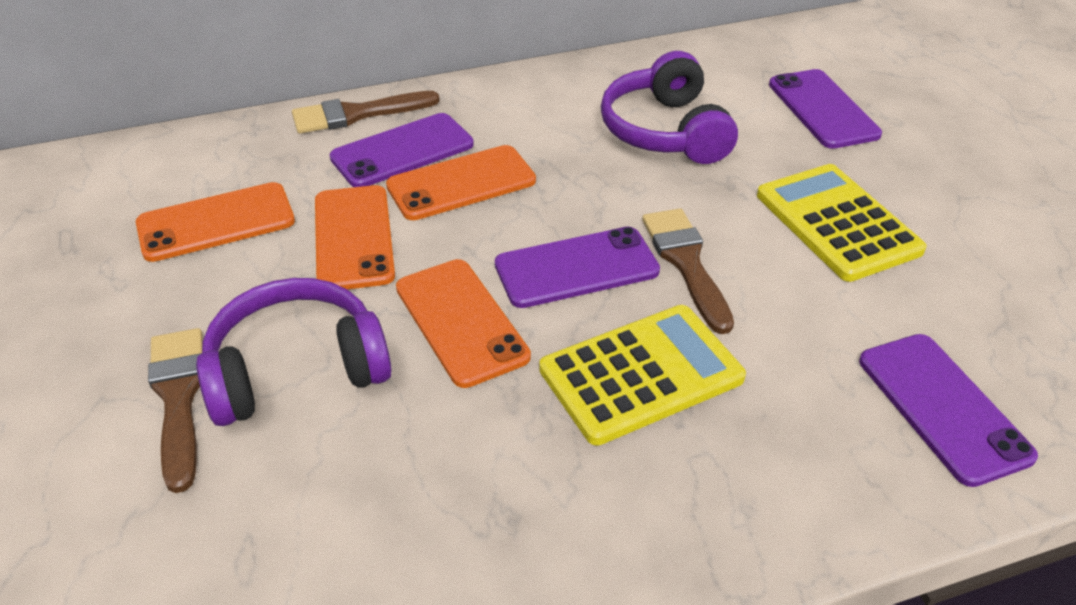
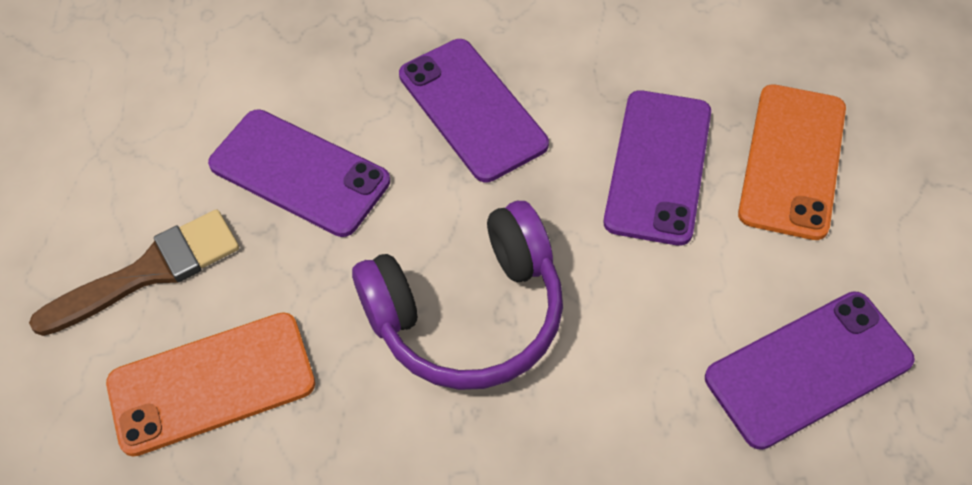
brown brush: [148,328,203,493] [292,91,440,134] [642,208,734,334] = 3 -> [29,209,239,336] = 1
orange phone: [136,182,295,262] [315,185,395,289] [386,145,536,220] [396,259,531,388] = 4 -> [106,312,315,457] [738,84,846,240] = 2
purple headphones: [196,278,391,426] [601,51,738,164] = 2 -> [352,201,563,390] = 1
yellow calculator: [539,305,746,446] [757,164,927,282] = 2 -> none = 0

